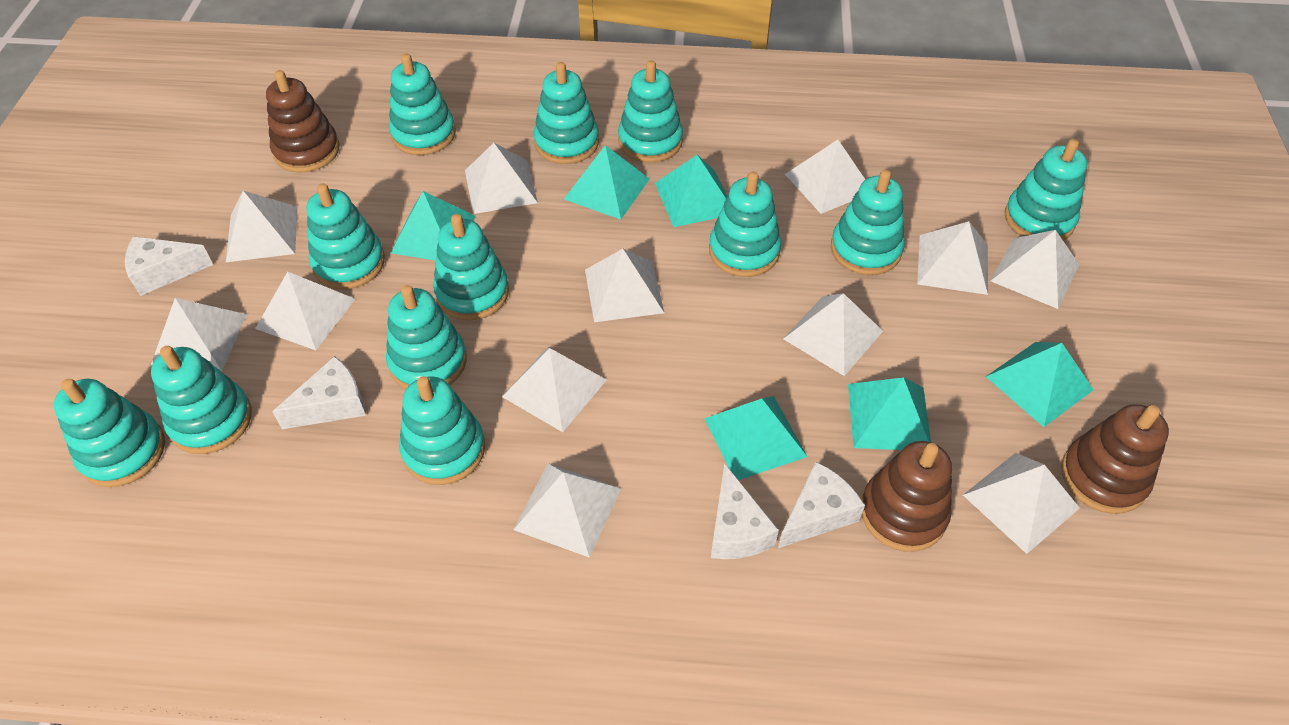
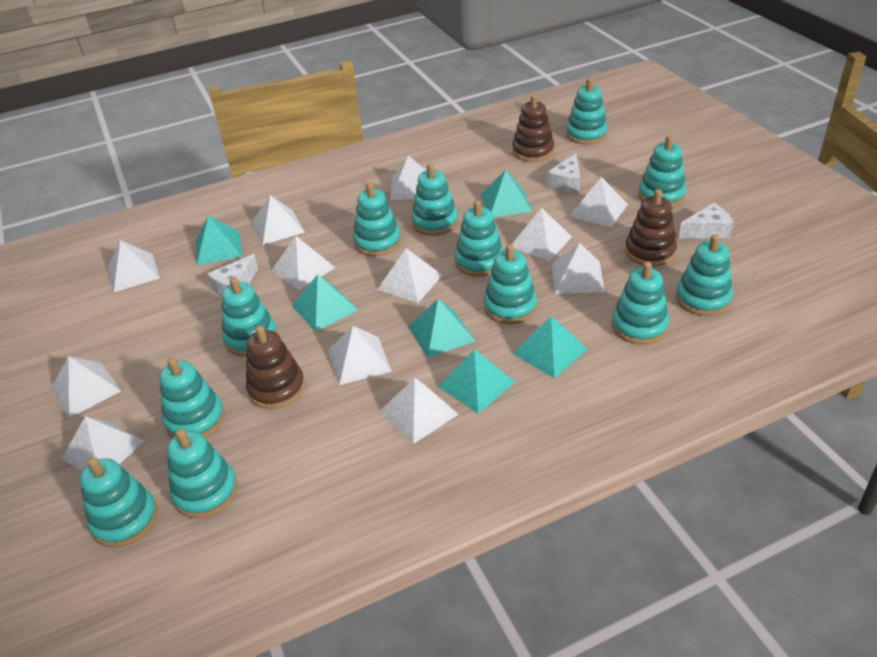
white cheese: [125,236,213,296] [272,356,366,429] [711,463,779,559] [778,462,865,548] = 4 -> [207,254,258,296] [547,153,580,193] [679,203,733,238] = 3

